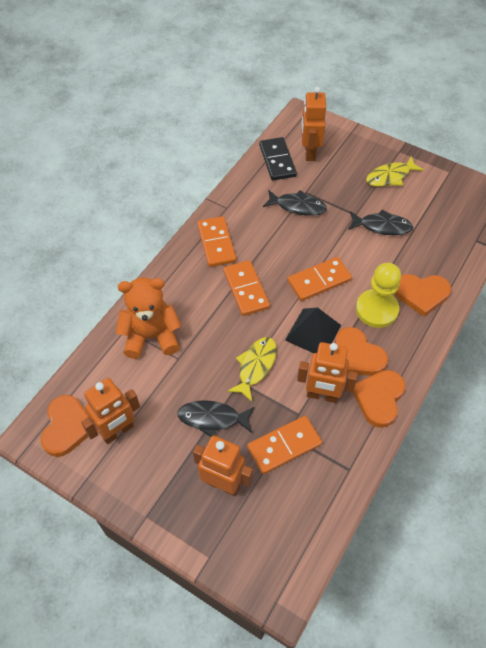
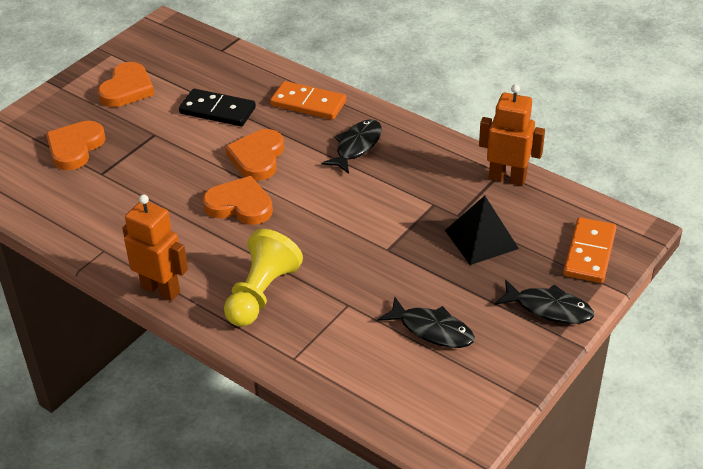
orange domino: [197,216,236,267] [223,260,270,316] [247,416,322,474] [288,257,352,301] = 4 -> [270,81,346,120] [563,217,616,283] = 2
orange robot: [81,378,140,444] [193,435,253,496] [297,342,358,403] [301,87,326,161] = 4 -> [122,194,188,301] [479,84,545,186] = 2
orange teddy bear: [116,277,181,359] = 1 -> none = 0
yellow fish: [227,337,277,402] [366,156,424,187] = 2 -> none = 0

